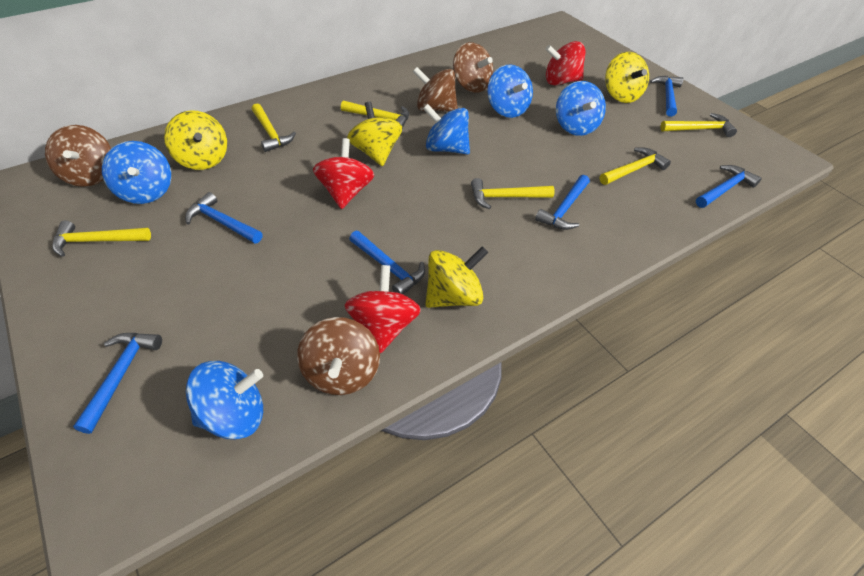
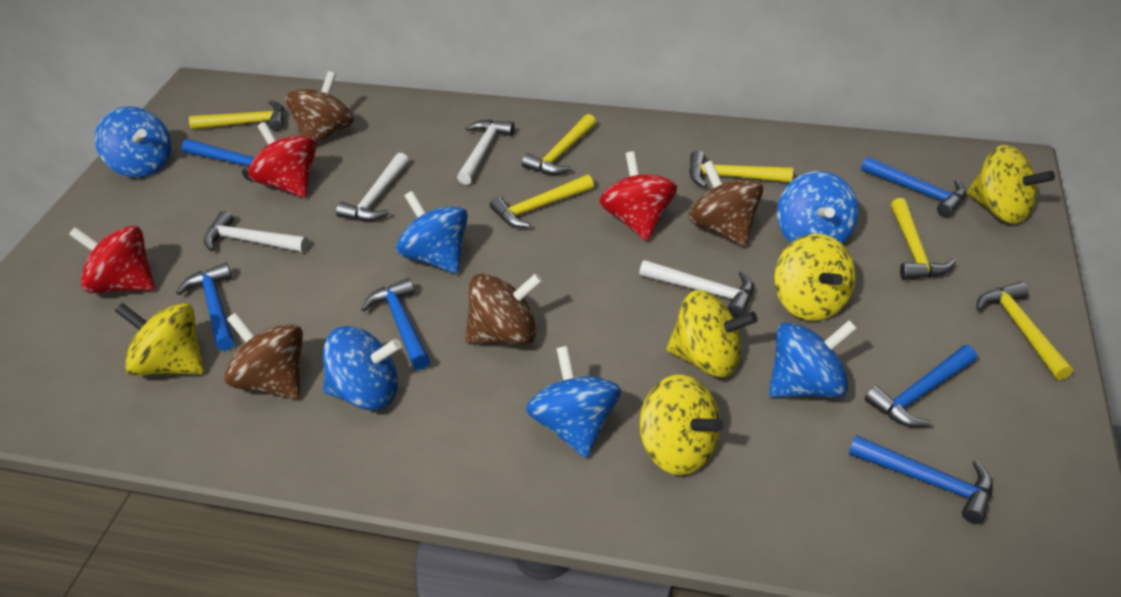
blue spinning top: [102,141,171,204] [186,361,263,440] [423,104,470,154] [487,64,533,118] [556,81,606,136] = 5 -> [95,107,171,177] [323,326,402,410] [396,191,468,274] [526,346,621,458] [769,320,857,398] [777,171,859,244] = 6
white hammer: none = 0 -> [204,211,309,252] [336,153,409,221] [457,120,515,185] [639,260,754,318] = 4
yellow spinning top: [164,110,227,170] [347,102,402,166] [425,246,488,308] [605,52,649,103] = 4 -> [115,303,204,376] [640,375,724,475] [666,290,758,377] [774,234,856,321] [967,145,1055,224] = 5

